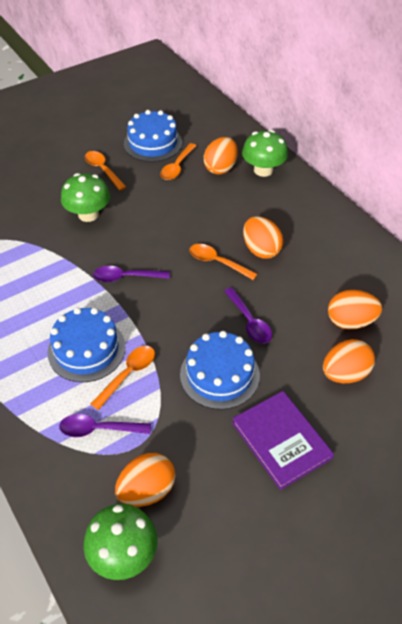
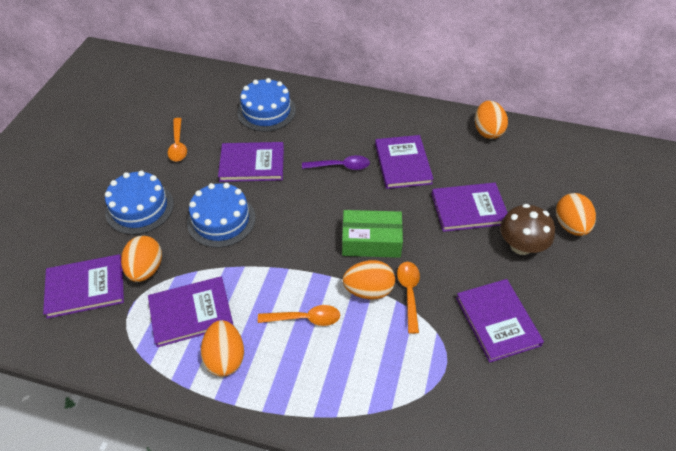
brown mushroom: none = 0 -> [500,204,555,255] = 1
green box: none = 0 -> [342,210,403,258] = 1
green mushroom: [61,173,110,222] [84,504,157,580] [242,130,288,177] = 3 -> none = 0
orange spoon: [85,151,126,190] [91,346,155,410] [160,143,196,180] [189,244,258,280] = 4 -> [168,118,187,161] [258,305,340,326] [397,262,420,334] = 3
purple book: [232,391,334,490] = 1 -> [43,254,124,319] [148,276,234,347] [218,142,284,182] [375,135,434,189] [432,183,508,232] [456,279,544,363] = 6
purple spoon: [59,414,151,437] [93,266,169,282] [224,287,272,344] = 3 -> [302,155,370,170] = 1

